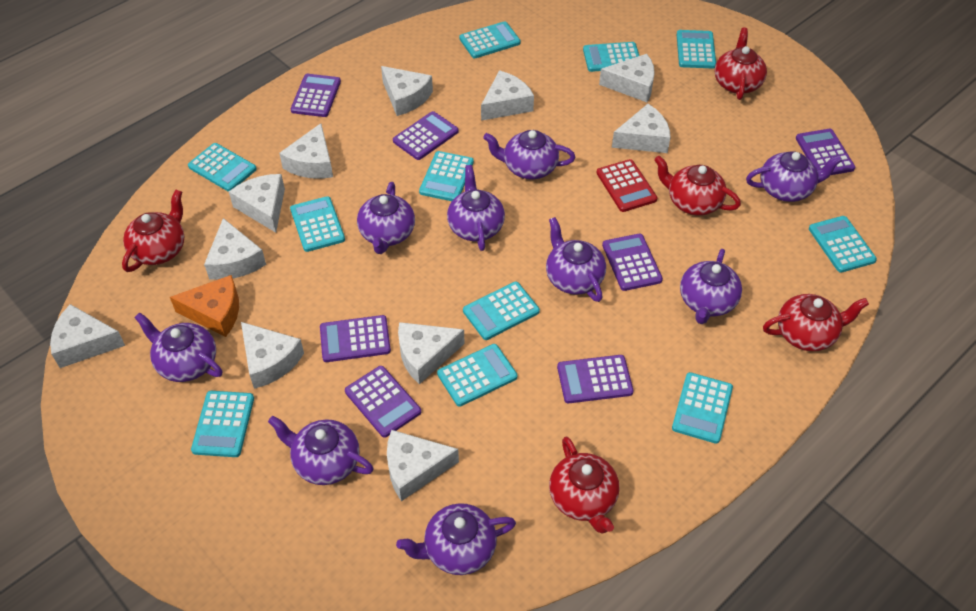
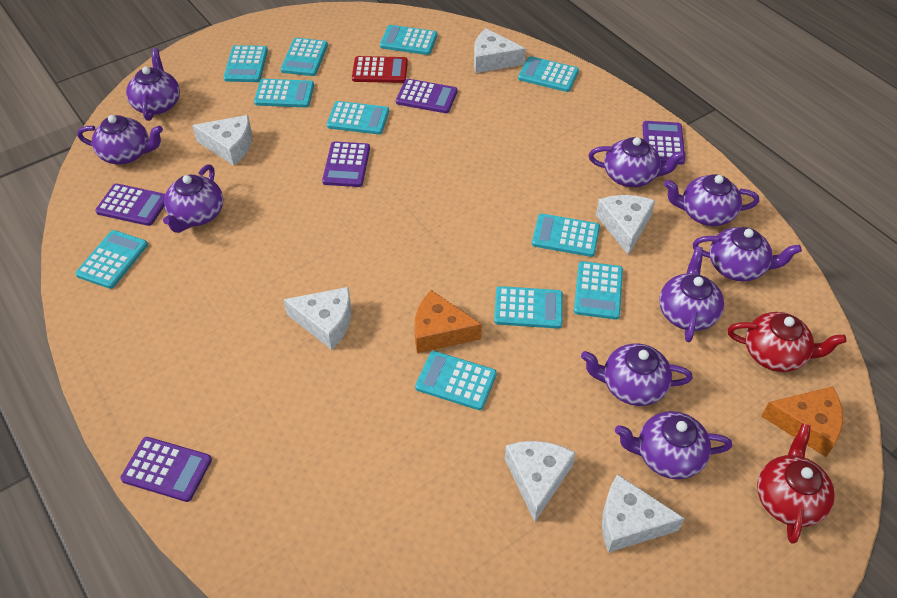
orange cheese: [170,275,239,337] = 1 -> [414,290,482,353] [761,386,843,457] = 2
purple calculator: [291,74,341,117] [320,315,391,362] [345,366,421,438] [393,111,459,160] [557,355,634,403] [602,234,663,291] [796,129,855,175] = 7 -> [95,183,165,226] [120,437,212,502] [322,141,370,187] [396,79,457,113] [642,121,685,165] = 5
red teapot: [122,190,185,272] [549,436,620,533] [654,156,741,216] [714,28,767,100] [763,294,869,351] = 5 -> [727,312,846,372] [757,423,835,544] = 2
white cheese: [50,304,125,368] [204,218,266,280] [229,174,285,233] [241,322,304,389] [279,123,333,179] [381,66,433,116] [387,430,459,501] [398,322,465,384] [481,70,534,121] [599,54,655,102] [612,104,671,153] = 11 -> [192,115,252,166] [283,287,352,350] [474,28,526,73] [505,441,576,522] [596,195,655,255] [602,474,685,553] = 6

